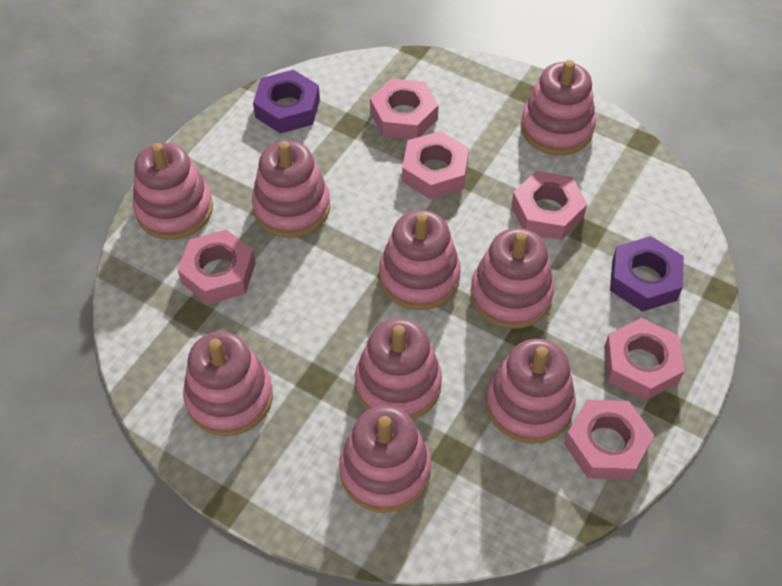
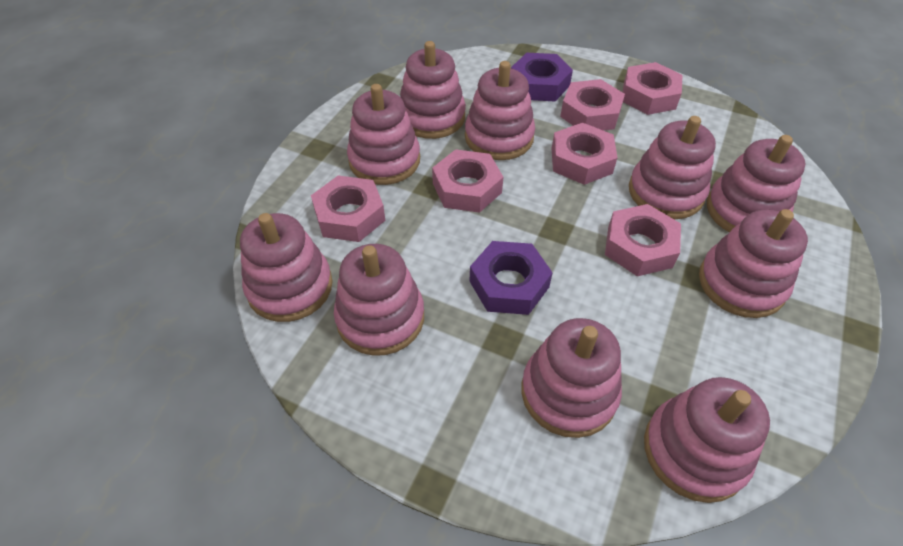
pink stacking toy: [133,143,213,240] [183,332,273,436] [252,141,330,238] [339,405,431,513] [355,318,442,420] [379,210,461,310] [471,228,554,329] [486,339,576,444] [521,60,596,155] = 9 -> [240,213,333,322] [334,244,424,356] [347,84,420,185] [400,41,466,139] [465,61,535,160] [521,318,622,438] [629,116,716,219] [644,377,770,503] [699,209,808,318] [707,135,806,233] = 10

